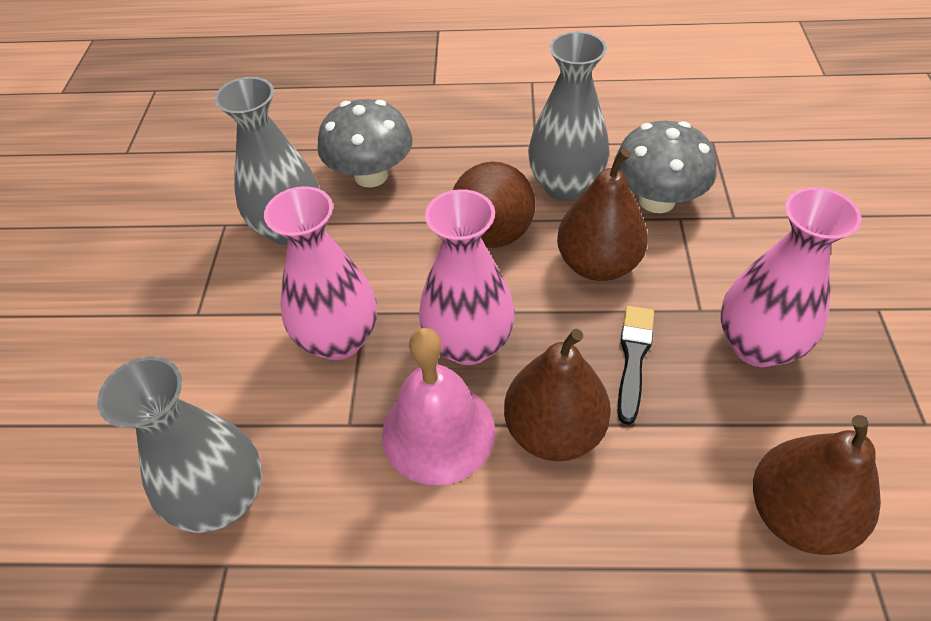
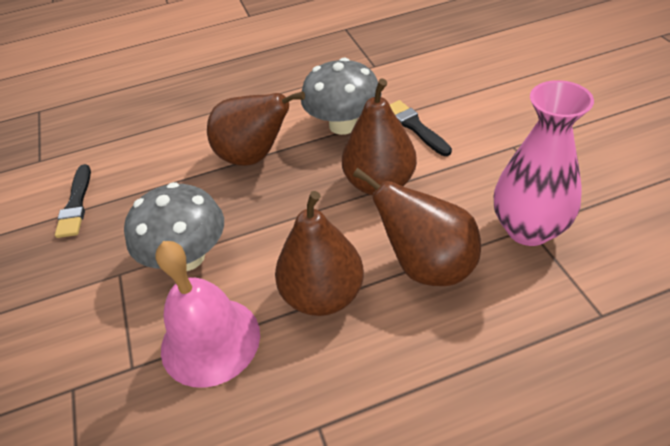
black brush: [618,306,654,425] = 1 -> [55,164,91,238] [389,100,452,156] = 2
grey vase: [97,356,262,533] [214,77,320,245] [528,31,609,201] = 3 -> none = 0
pink vase: [264,186,377,360] [419,189,515,365] [721,187,862,367] = 3 -> [494,80,594,246] = 1

